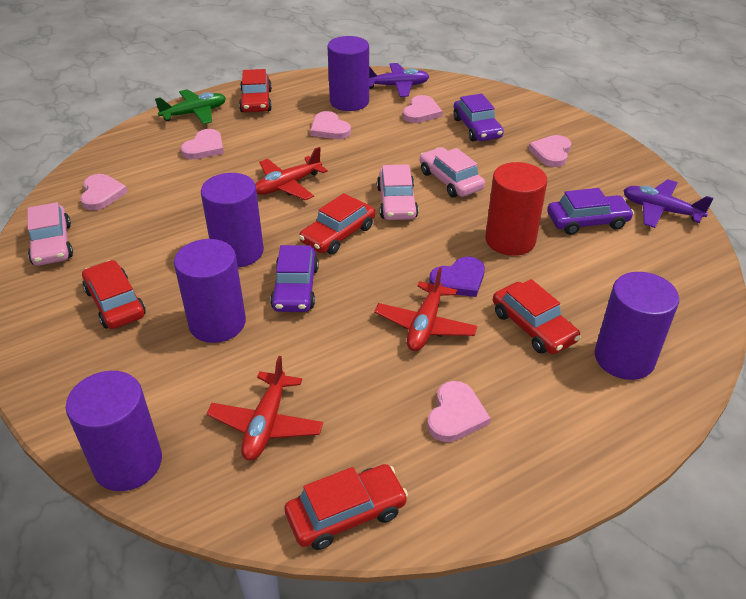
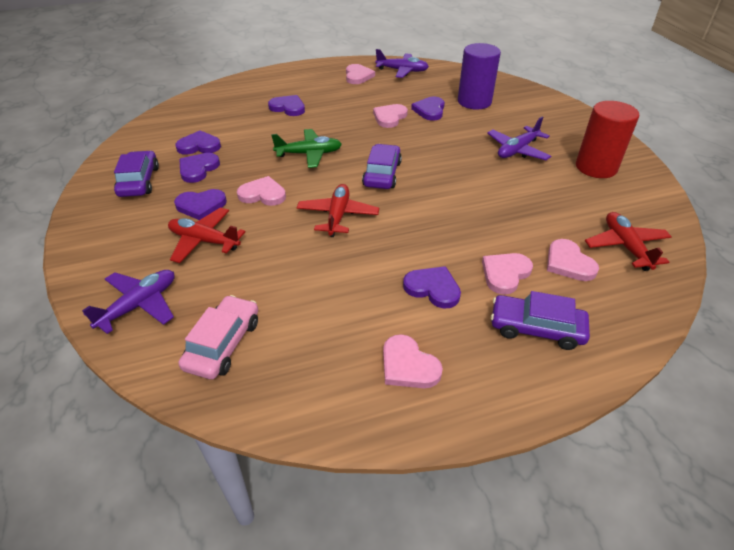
pink car: [27,202,73,266] [377,164,418,220] [420,147,485,198] = 3 -> [179,295,258,380] = 1
purple cylinder: [66,371,162,491] [174,239,246,343] [201,173,264,267] [327,36,369,111] [595,272,679,380] = 5 -> [458,43,501,110] = 1
purple heart: [429,257,485,297] = 1 -> [174,189,227,220] [175,130,221,155] [179,153,220,183] [268,95,305,116] [403,266,461,308] [411,97,445,121] = 6
purple plane: [369,63,429,97] [623,179,714,228] = 2 -> [82,270,174,334] [375,49,429,78] [487,117,551,160] = 3
red car: [82,260,146,329] [239,69,272,112] [284,464,408,550] [299,193,375,254] [493,279,581,354] = 5 -> none = 0

